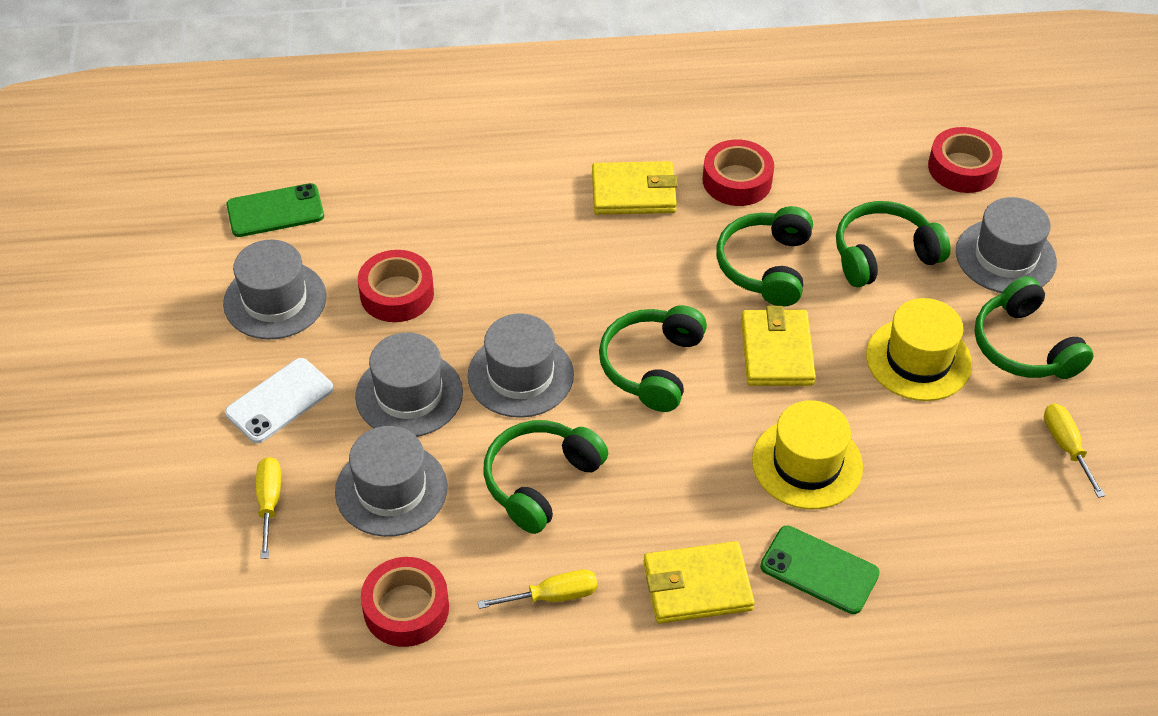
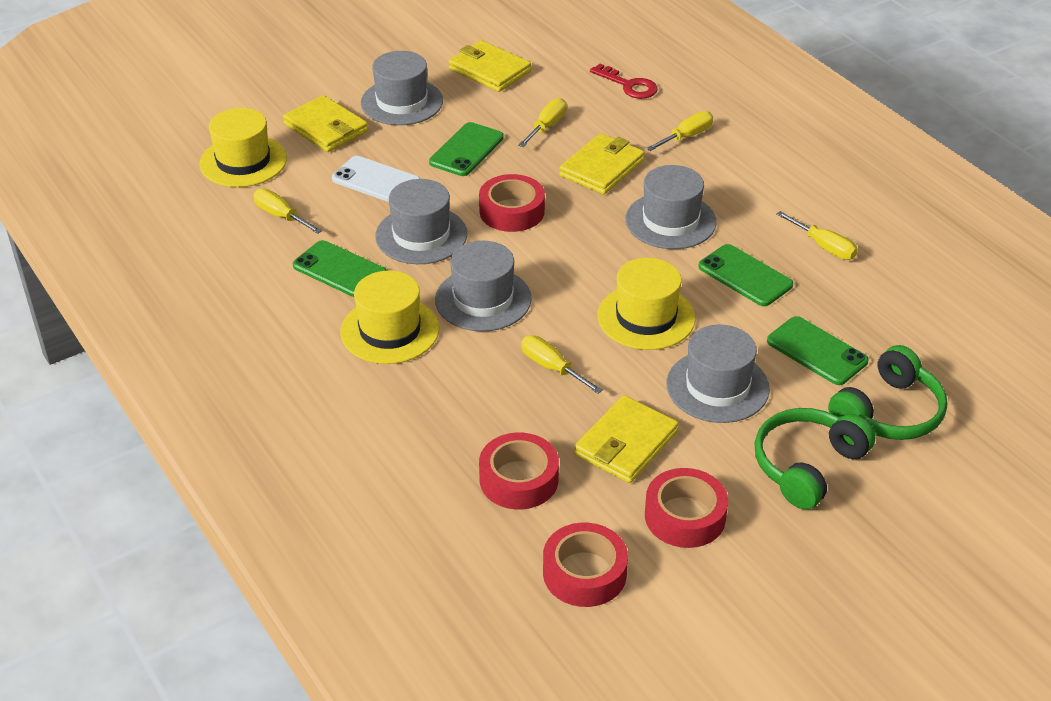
green headphones: [483,420,608,534] [599,305,707,412] [716,206,813,307] [836,201,951,287] [974,277,1094,379] = 5 -> [755,408,875,510] [828,345,947,440] = 2
green phone: [226,183,324,237] [760,526,880,614] = 2 -> [293,240,387,297] [429,122,504,176] [698,244,793,306] [767,316,869,385] = 4
red key: none = 0 -> [590,64,658,99] = 1
yellow hat: [752,400,863,509] [866,298,972,401] = 2 -> [199,108,287,187] [340,271,439,364] [598,258,695,350] = 3
yellow screwdriver: [256,457,281,559] [478,570,597,609] [1044,403,1105,498] = 3 -> [253,189,322,234] [518,98,567,147] [521,335,603,394] [646,111,713,151] [776,211,858,260] = 5
yellow wallet: [592,161,678,215] [643,541,755,624] [741,306,816,386] = 3 -> [283,95,368,152] [449,40,531,92] [559,133,645,194] [574,395,679,483] = 4

